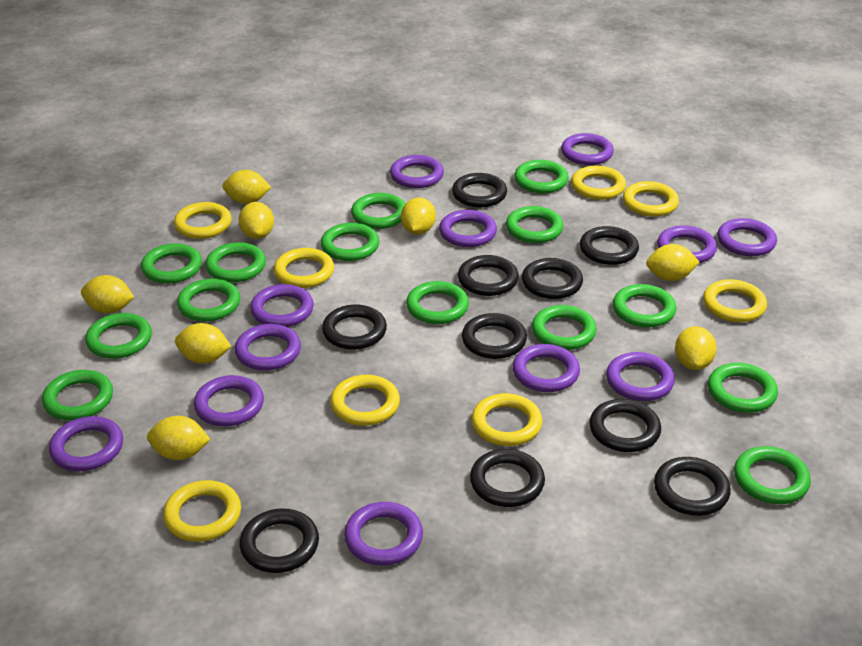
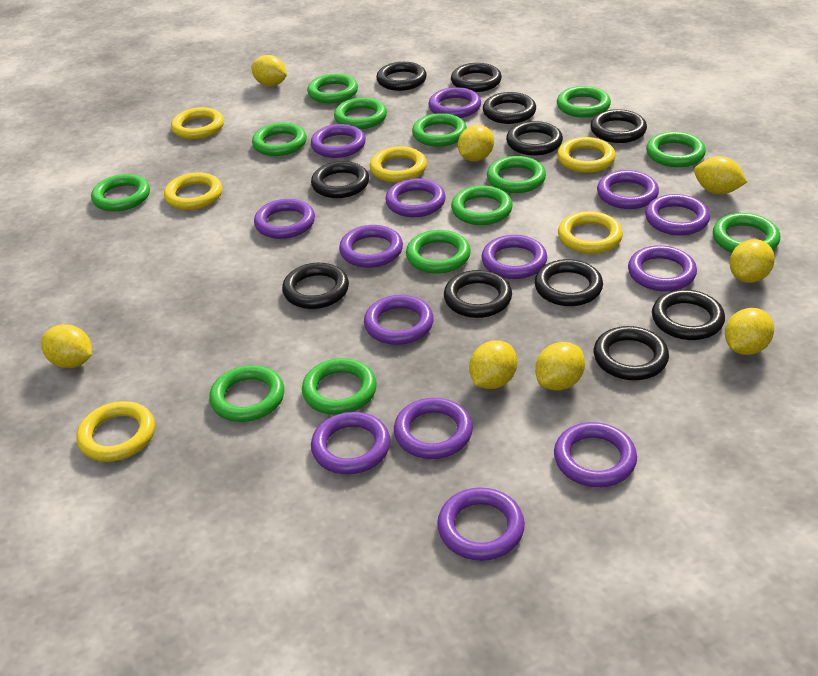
black ring: [240,508,319,573] [322,305,387,350] [452,173,507,207] [458,255,519,296] [462,313,527,359] [470,449,545,507] [522,258,583,299] [580,226,639,265] [589,399,661,452] [654,457,731,516] = 10 -> [282,263,349,309] [311,161,369,198] [376,62,427,91] [444,270,512,318] [451,63,502,92] [483,92,536,124] [506,121,563,156] [534,259,603,306] [590,109,647,143] [594,326,669,380] [652,290,725,340] = 11
green ring: [42,370,113,420] [85,313,152,359] [141,243,202,284] [177,279,240,321] [205,242,266,282] [321,223,380,261] [351,193,406,229] [406,281,469,324] [506,206,563,243] [514,160,569,193] [532,305,597,350] [613,284,676,327] [708,363,778,413] [734,446,811,504] = 14 -> [91,174,150,212] [209,365,284,422] [252,123,307,156] [302,358,377,415] [307,74,358,103] [334,98,387,129] [406,230,471,274] [412,113,467,147] [451,185,513,225] [487,156,546,193] [557,86,611,118] [646,132,706,167] [713,213,780,253] = 13
purple ring: [49,416,123,471] [194,375,264,426] [235,324,301,371] [250,284,314,327] [344,502,423,566] [390,155,444,188] [439,210,497,247] [513,344,580,392] [561,133,614,165] [606,352,675,401] [657,225,717,263] [717,218,777,256] = 12 -> [254,199,315,239] [311,124,366,158] [311,412,390,475] [339,225,403,268] [364,295,434,345] [385,178,446,217] [394,398,473,459] [428,87,481,118] [437,487,525,561] [481,235,547,279] [554,422,637,487] [597,170,659,209] [628,245,697,292] [645,194,710,235] = 14
yellow ring: [163,480,241,542] [174,202,232,239] [274,248,334,288] [330,375,400,426] [472,393,542,446] [571,166,626,200] [623,181,679,217] [703,279,767,322] = 8 -> [77,401,155,462] [164,173,222,210] [171,107,224,139] [370,146,427,182] [557,137,616,173] [558,211,623,254] = 6

